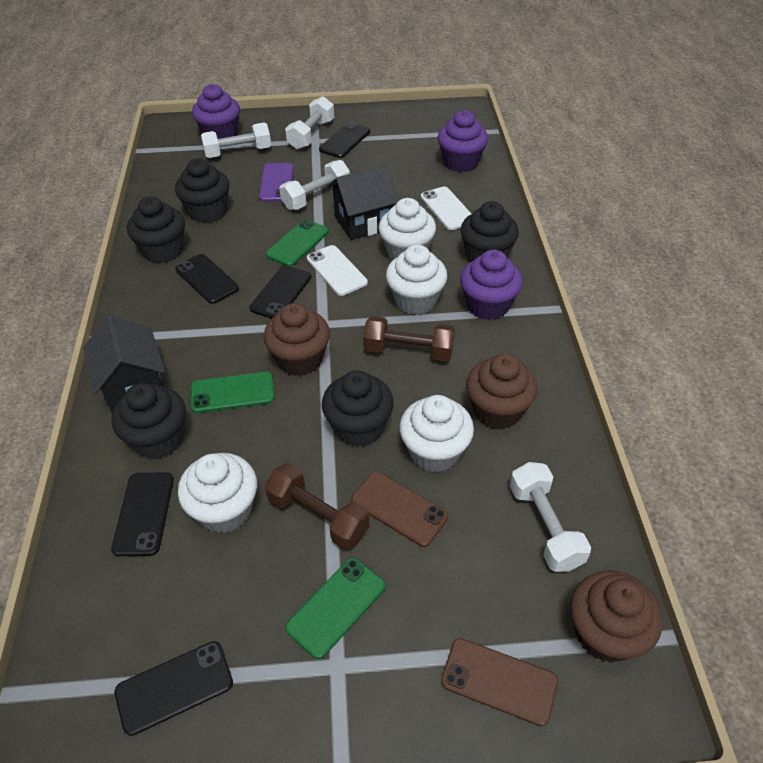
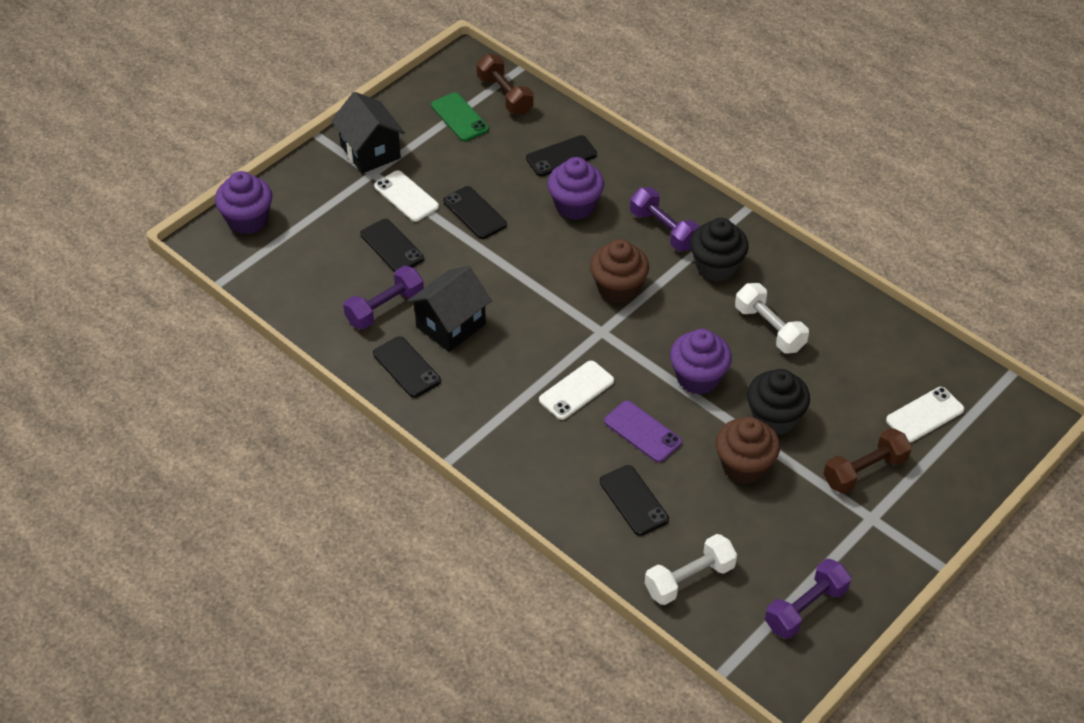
black cupcake: [111,383,186,460] [127,196,185,263] [175,158,229,223] [322,371,394,447] [460,201,519,262] = 5 -> [690,218,749,282] [747,369,810,435] = 2
brown cupcake: [264,303,330,376] [466,354,538,430] [570,571,663,663] = 3 -> [590,239,649,304] [716,417,780,484] = 2
brown phone: [351,471,448,547] [441,638,558,726] = 2 -> none = 0
green phone: [191,372,275,413] [266,219,329,267] [285,558,385,659] = 3 -> [431,92,489,141] = 1
purple dumbbell: none = 0 -> [343,266,424,330] [630,187,700,251] [765,559,851,639] = 3
white cupcake: [178,453,257,533] [378,198,436,261] [386,245,447,315] [399,395,474,472] = 4 -> none = 0
white dumbbell: [201,123,271,158] [279,160,350,210] [285,97,334,149] [510,462,591,572] = 4 -> [645,534,737,605] [735,283,809,353] = 2
white phone: [307,245,368,296] [421,186,471,230] = 2 -> [374,171,439,222] [539,361,614,420] [886,387,964,443] = 3

